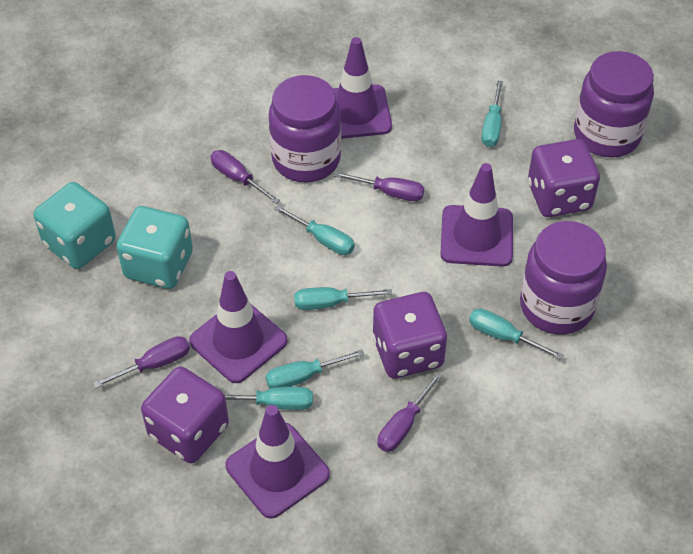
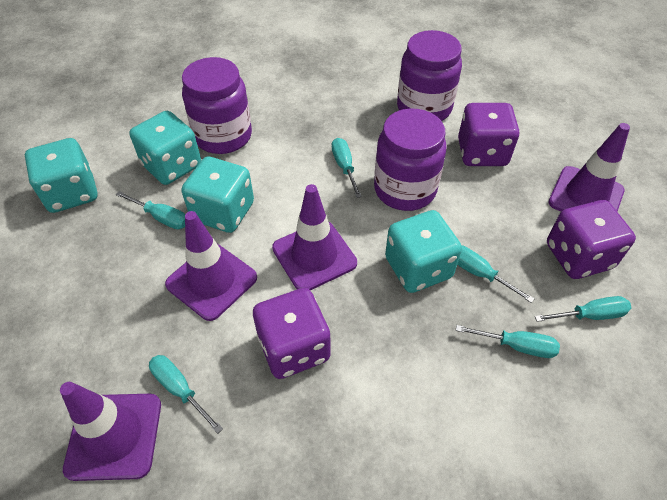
purple screwdriver: [93,336,190,388] [210,150,280,204] [334,172,424,201] [378,372,443,452] = 4 -> none = 0
turquoise dice: [34,182,116,269] [116,206,193,289] = 2 -> [25,138,98,213] [129,111,201,185] [181,157,254,233] [385,210,462,293] = 4

